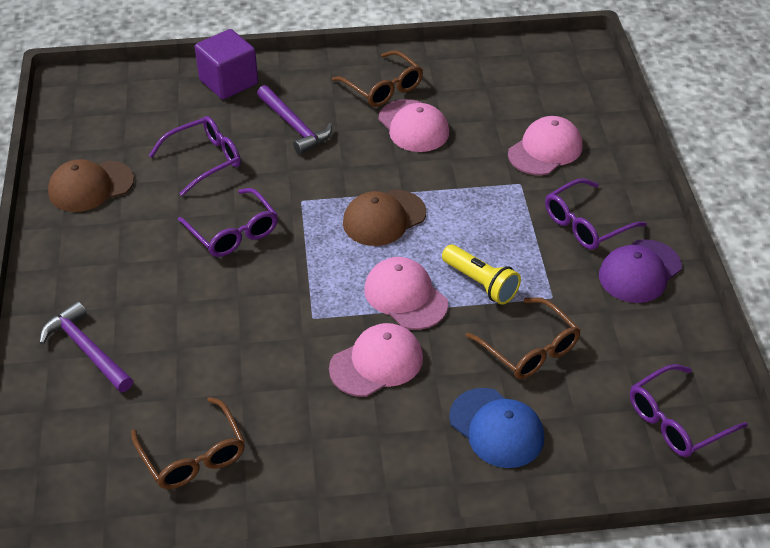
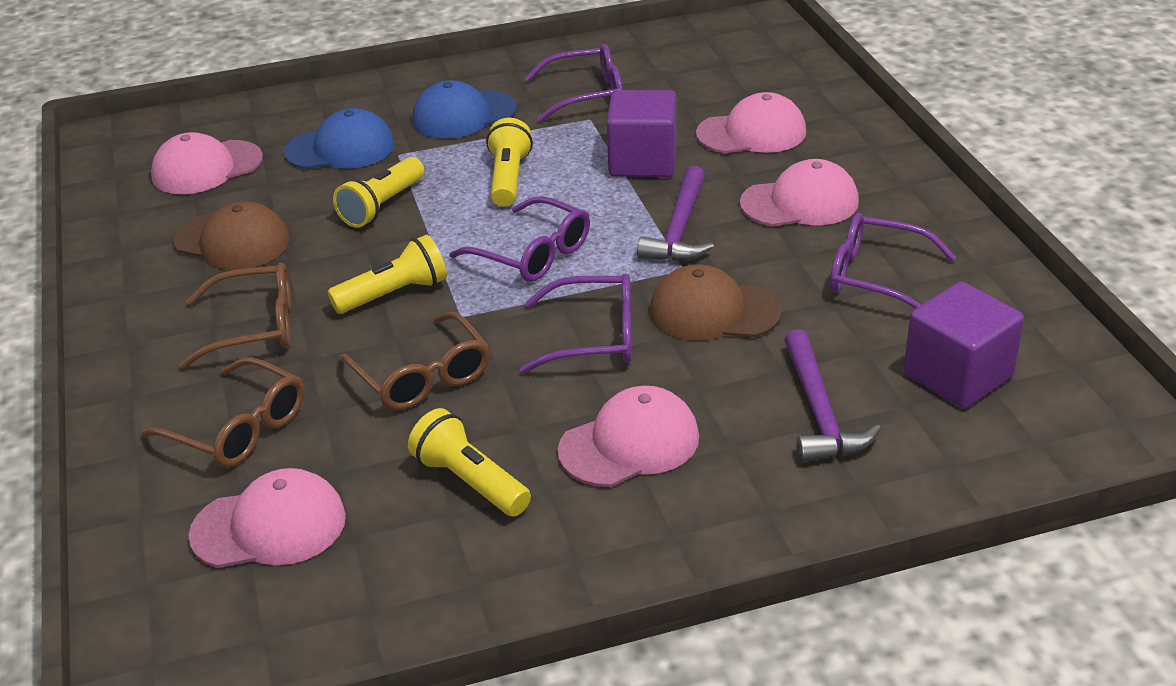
blue cap: [449,388,544,468] = 1 -> [284,108,395,169] [412,80,517,139] = 2
pink cap: [329,323,423,397] [364,257,448,330] [379,99,449,152] [508,116,582,175] = 4 -> [151,132,263,194] [188,468,346,568] [558,386,699,487] [696,92,806,153] [740,159,859,227] = 5
purple cap: [599,239,681,303] = 1 -> none = 0
purple cube: [195,29,258,99] = 1 -> [607,90,677,177] [904,281,1024,408] = 2
yellow flashlight: [442,245,521,305] = 1 -> [328,235,447,314] [333,157,424,228] [408,408,531,517] [486,118,533,207] = 4

